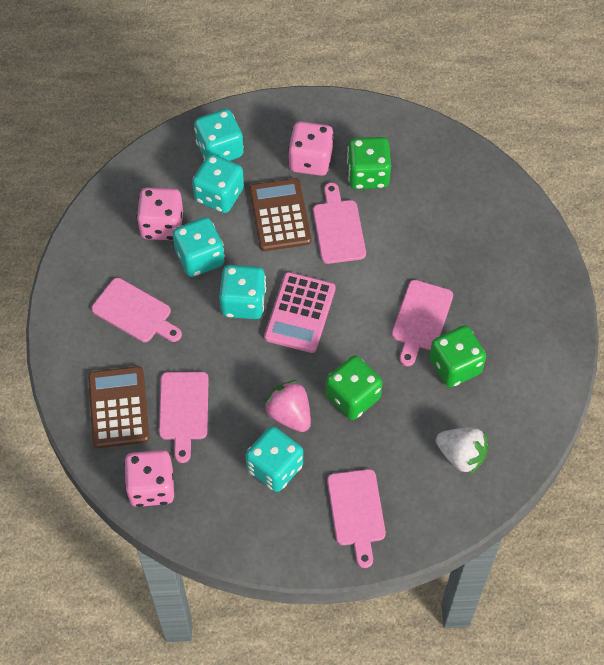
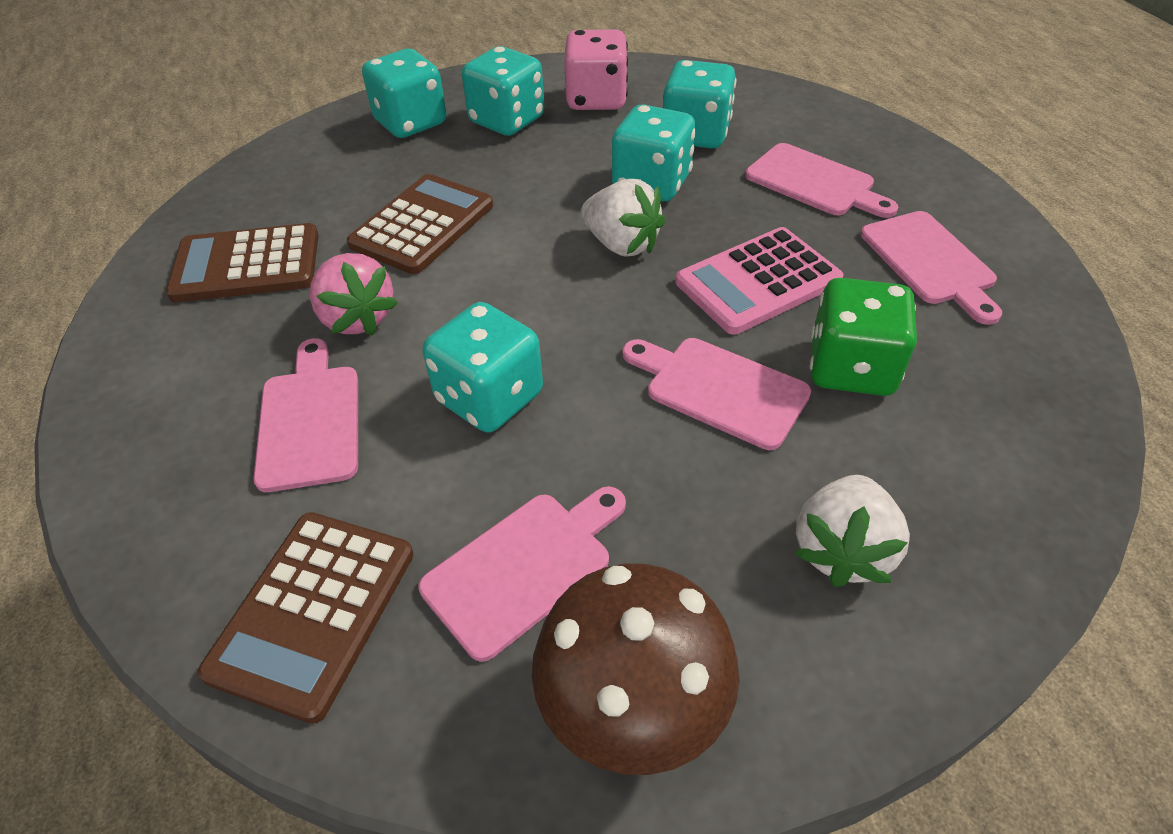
brown calculator: [88,366,150,448] [249,178,311,251] = 2 -> [166,223,319,302] [198,512,413,724] [347,174,493,274] = 3
brown mushroom: none = 0 -> [532,563,739,775] = 1
green dice: [325,356,382,420] [347,137,391,189] [429,325,486,387] = 3 -> [810,278,917,396] = 1
pink dice: [124,450,174,507] [136,187,183,240] [288,121,334,176] = 3 -> [564,29,628,110] = 1
white strawberry: [436,427,489,475] = 1 -> [581,179,665,257] [794,475,910,587] = 2

